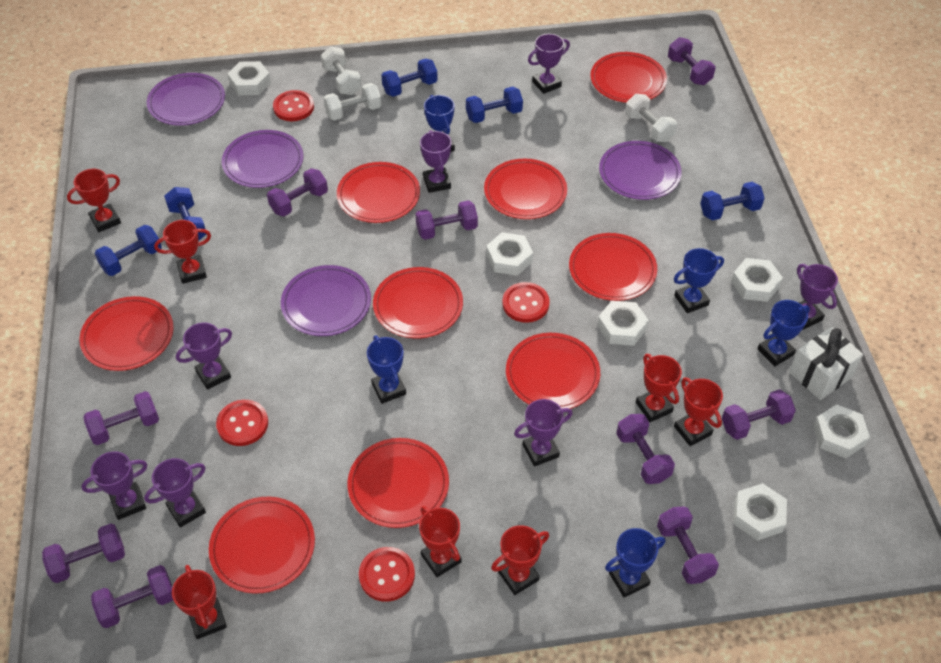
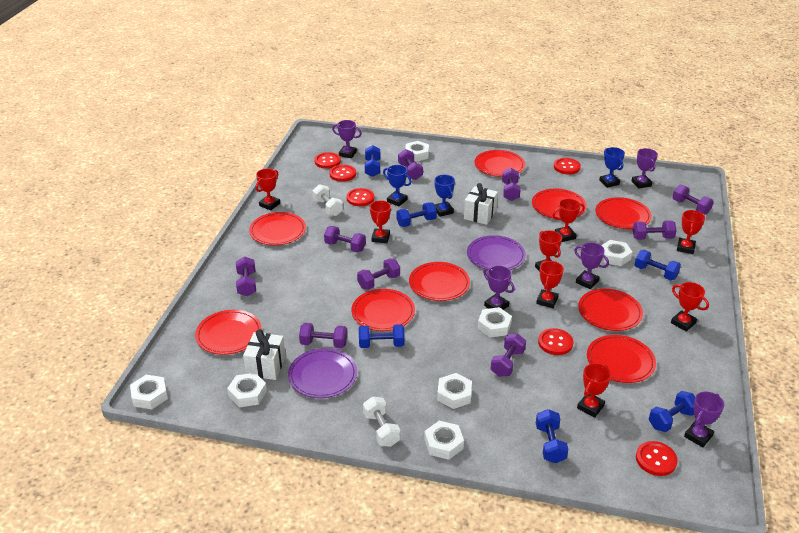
blue dumbbell: [95,225,162,276] [164,187,206,241] [381,59,438,97] [466,87,523,123] [700,182,764,220] = 5 -> [359,324,405,348] [365,145,380,177] [396,202,437,227] [536,409,568,463] [635,250,681,280] [649,391,695,432] = 6
blue trophy: [367,335,406,404] [424,95,455,152] [605,528,665,597] [674,248,724,313] [757,300,810,366] = 5 -> [383,165,412,206] [434,175,455,217] [599,147,625,188] = 3
purple plate: [147,73,225,126] [222,130,303,188] [281,265,371,336] [599,141,682,200] = 4 -> [288,348,357,398] [467,235,526,270] = 2
purple trophy: [81,451,147,520] [144,458,206,528] [176,322,232,390] [420,130,451,193] [514,399,572,467] [528,34,570,94] [797,264,838,330] = 7 -> [332,120,362,158] [483,266,515,310] [574,243,609,289] [632,148,658,189] [684,392,724,447] = 5
red button: [216,400,268,446] [273,90,314,121] [359,547,415,602] [502,282,550,323] = 4 -> [314,152,341,169] [329,165,356,182] [346,188,374,206] [538,328,574,355] [554,158,581,174] [636,441,678,476] = 6
red trophy: [67,169,121,232] [154,220,211,284] [172,565,227,639] [419,506,462,577] [491,525,549,595] [636,354,682,422] [674,378,723,446] = 7 -> [256,168,280,210] [370,200,391,243] [535,230,562,272] [536,261,564,308] [552,199,585,242] [577,363,611,417] [671,282,709,332] [677,210,705,254] = 8
white dumbbell: [321,47,361,95] [324,83,381,120] [625,94,677,142] = 3 -> [312,184,343,216] [363,396,400,447] = 2
white gift: [789,327,863,400] = 1 -> [243,329,286,380] [464,183,498,225] = 2
white nut: [228,61,271,95] [486,232,533,276] [597,301,649,346] [731,258,783,302] [733,483,787,541] [813,404,870,458] = 6 -> [130,375,168,409] [227,373,267,407] [405,141,429,162] [424,421,464,460] [437,373,472,409] [478,307,512,338] [601,240,632,266] = 7

